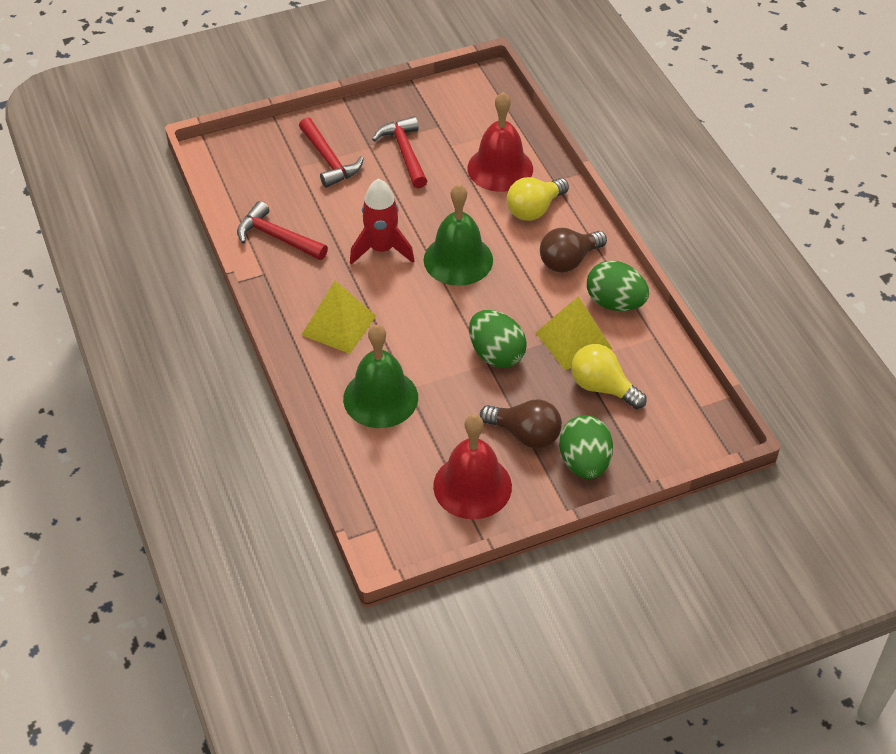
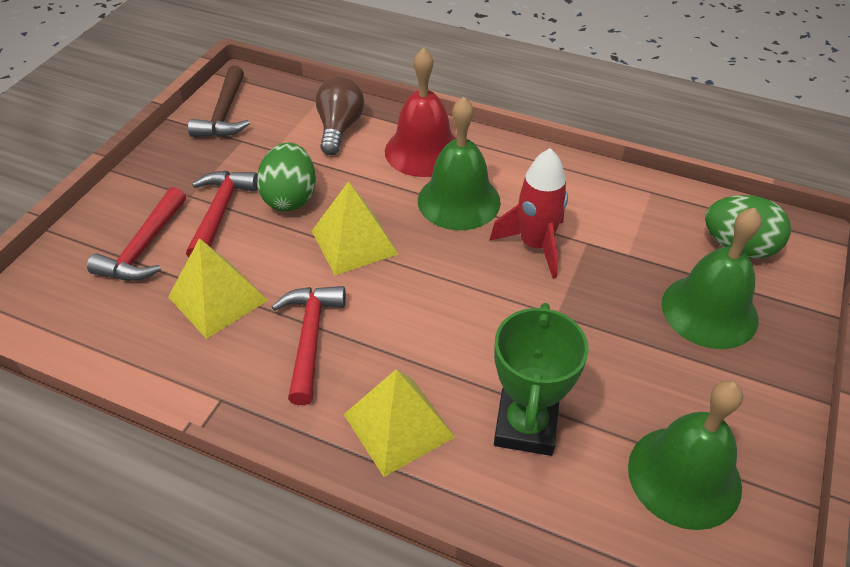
brown hammer: none = 0 -> [188,66,250,137] = 1
brown light bulb: [480,399,562,449] [540,228,607,273] = 2 -> [316,77,364,155] = 1
green bell: [343,325,418,428] [424,184,493,286] = 2 -> [418,97,501,230] [628,380,743,530] [662,208,762,349] = 3
green egg: [469,310,527,368] [559,415,613,479] [587,261,649,311] = 3 -> [257,143,316,212] [705,195,791,259] = 2
green trophy: none = 0 -> [494,303,589,456] = 1
red bell: [433,414,512,519] [467,92,533,192] = 2 -> [385,48,456,177] = 1
yellow light bulb: [507,177,569,221] [571,344,647,409] = 2 -> none = 0
yellow pyramid: [302,281,376,354] [536,296,612,370] = 2 -> [168,238,268,339] [312,181,398,275] [344,369,455,477] = 3

